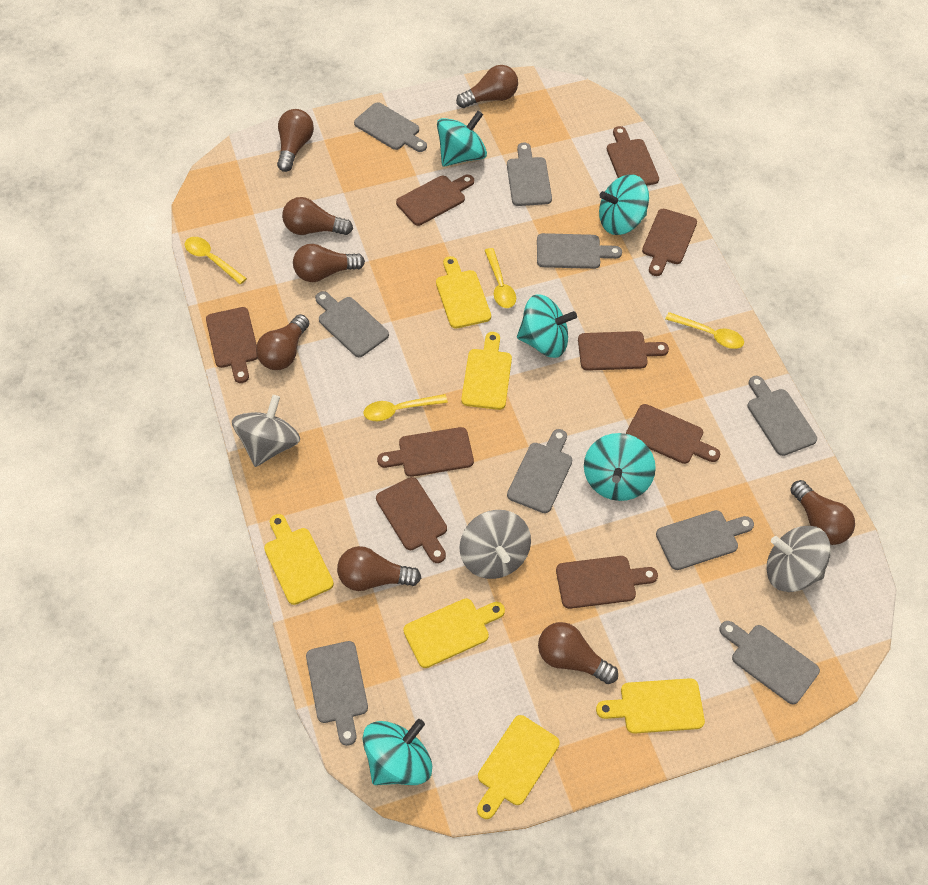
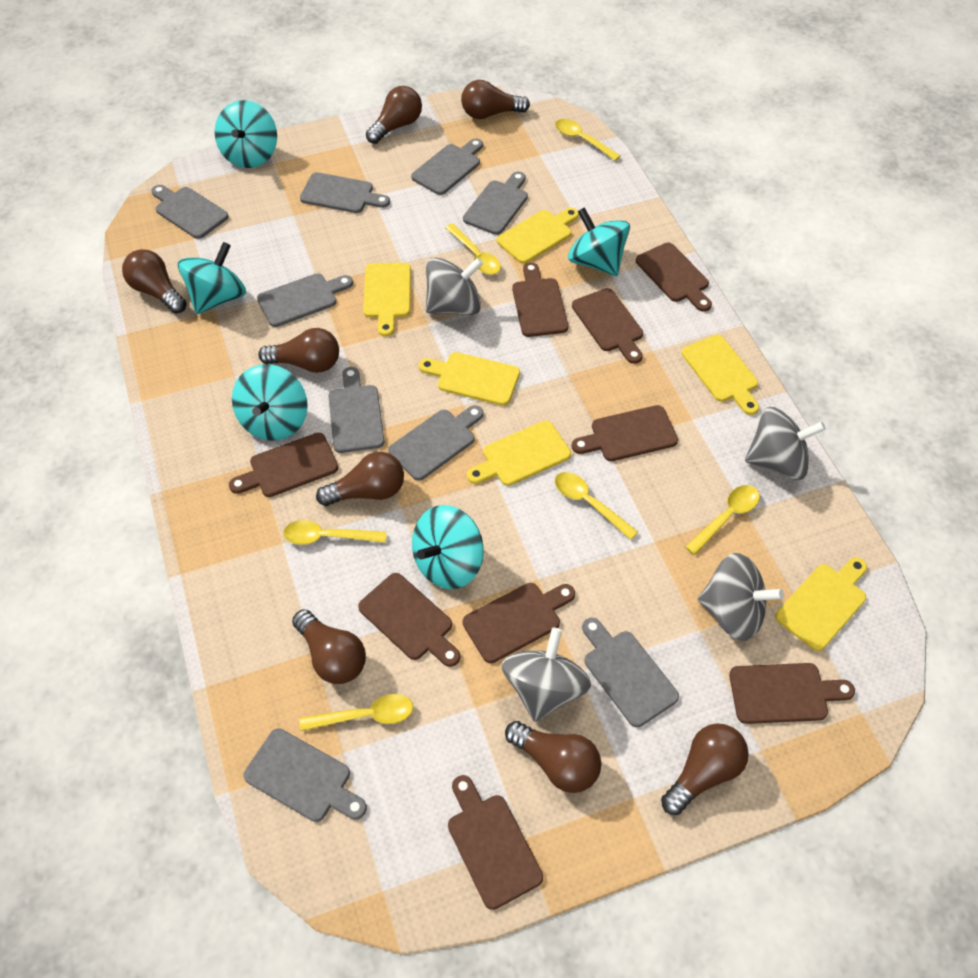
grey spinning top: [232,395,300,467] [459,510,531,579] [766,526,831,592] = 3 -> [426,257,483,315] [502,628,591,722] [698,553,784,641] [745,407,826,480] = 4
yellow spoon: [185,237,247,284] [364,394,448,421] [484,248,516,308] [665,312,744,349] = 4 -> [283,520,387,545] [300,694,413,731] [445,223,501,274] [555,119,621,161] [555,472,638,540] [685,485,760,555] = 6

